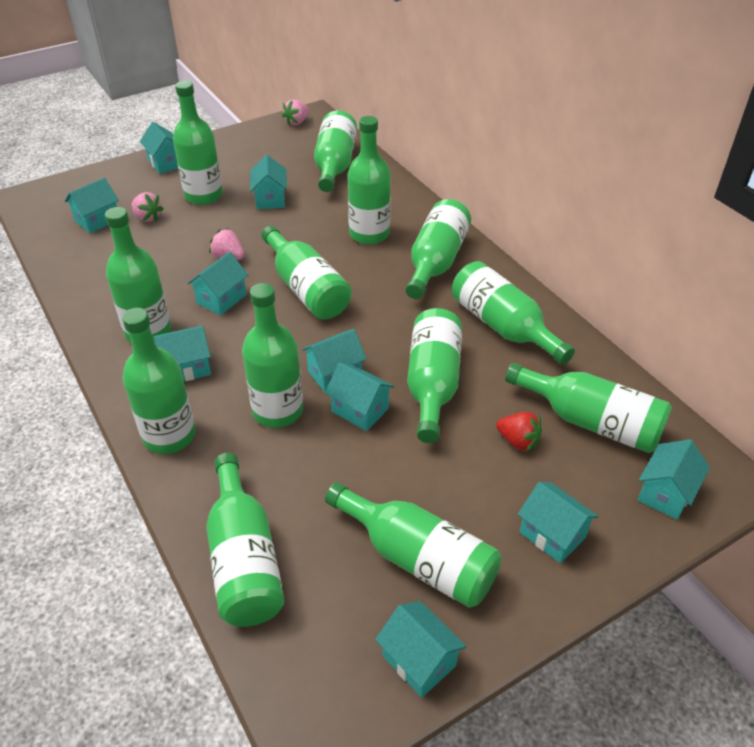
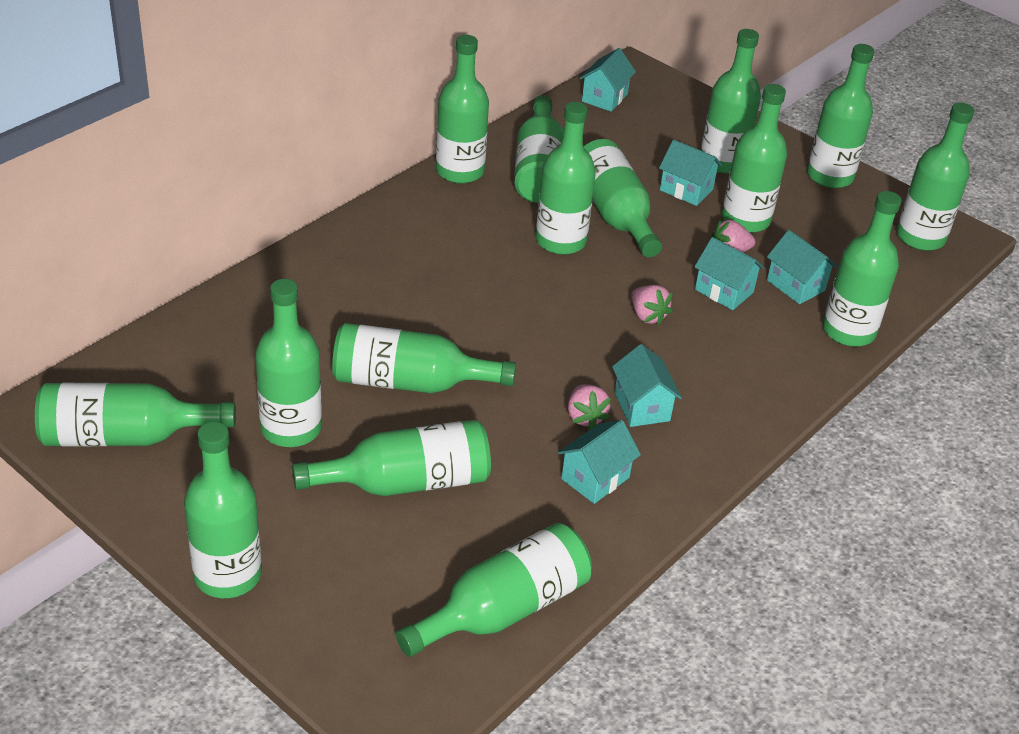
green bottle: [105,207,171,343] [122,308,195,454] [173,81,223,205] [206,453,285,627] [242,283,303,428] [261,226,352,319] [314,110,357,192] [325,482,501,608] [347,116,391,244] [405,199,471,299] [407,308,462,443] [452,261,575,365] [505,363,672,453] = 13 -> [35,383,236,446] [184,422,262,598] [255,279,322,447] [292,420,491,496] [332,323,516,393] [396,523,592,657] [436,35,489,184] [514,95,564,203] [536,102,596,255] [584,139,662,257] [701,29,761,174] [722,84,787,233] [807,44,874,188] [823,191,901,347] [897,103,974,251] = 15
red strawberry: [496,412,542,452] = 1 -> none = 0
turquoise house: [65,178,119,233] [140,122,178,174] [154,325,211,381] [188,252,248,315] [250,155,287,209] [302,329,367,393] [325,362,394,431] [375,601,467,697] [518,482,599,563] [638,439,710,520] = 10 -> [558,420,641,504] [579,48,636,112] [612,344,682,427] [659,140,722,206] [694,237,765,310] [767,230,838,304] = 6

